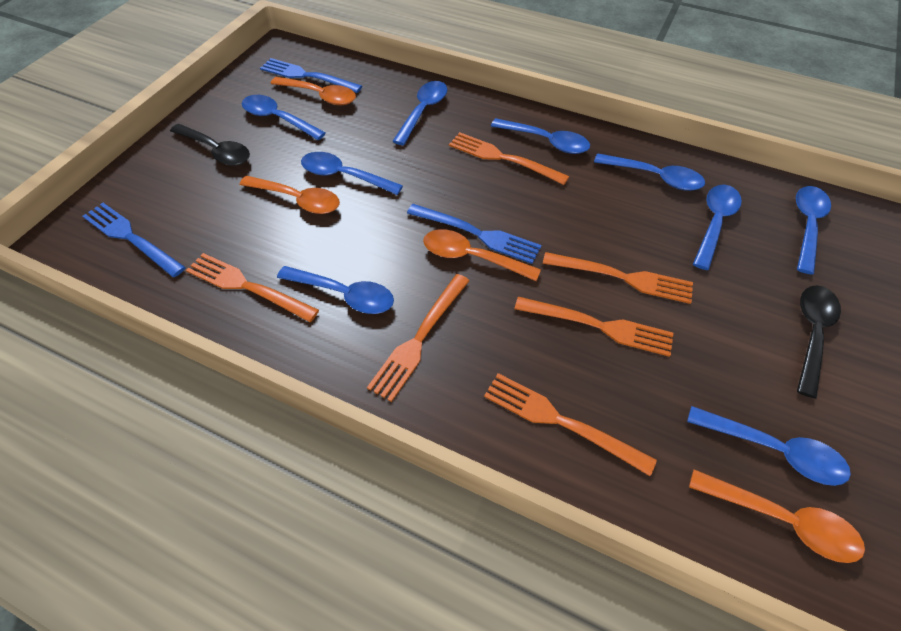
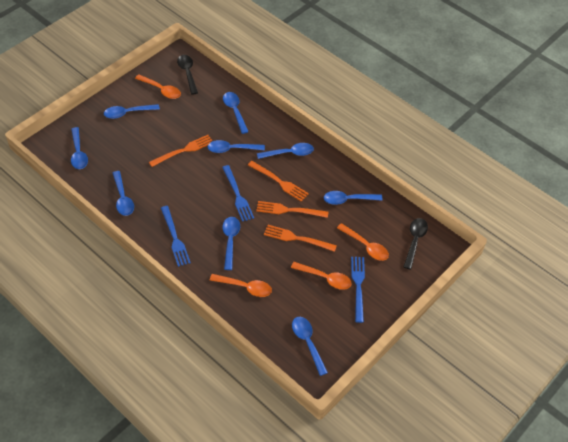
orange fork: [186,253,319,322] [367,274,469,402] [449,132,569,185] [484,373,657,476] [514,296,673,357] [543,252,693,304] = 6 -> [149,135,212,167] [248,161,309,202] [256,201,328,218] [264,225,337,252] = 4

